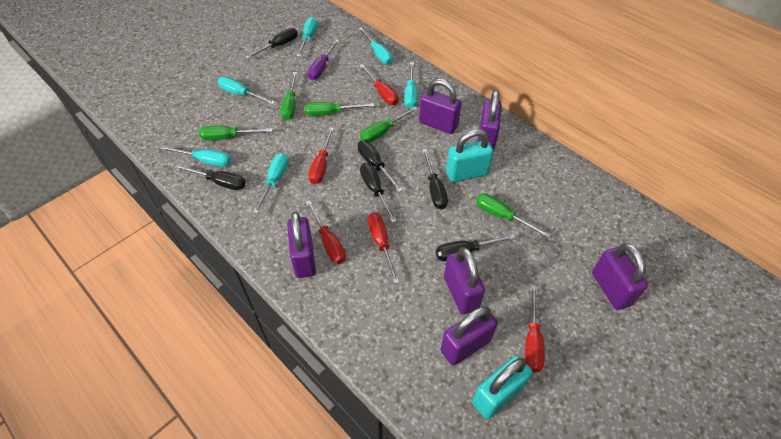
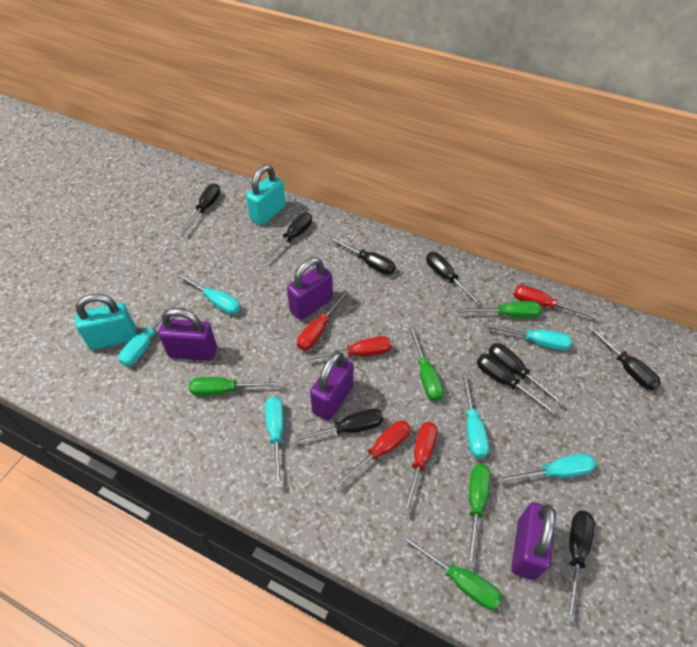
black screwdriver: [174,164,246,190] [245,28,298,59] [358,140,403,192] [360,163,397,223] [422,149,448,209] [436,234,516,261] = 6 -> [181,184,220,233] [262,213,312,261] [290,408,383,443] [329,237,396,275] [426,252,482,306] [477,354,557,415] [489,343,565,406] [566,510,594,623] [587,325,661,390] = 9
purple padlock: [287,212,316,278] [419,79,462,134] [441,306,498,366] [444,247,485,315] [478,90,502,150] [592,243,648,310] = 6 -> [158,308,217,361] [287,258,333,320] [310,352,354,421] [511,502,556,580] = 4
purple screwdriver: [307,39,339,80] = 1 -> none = 0

